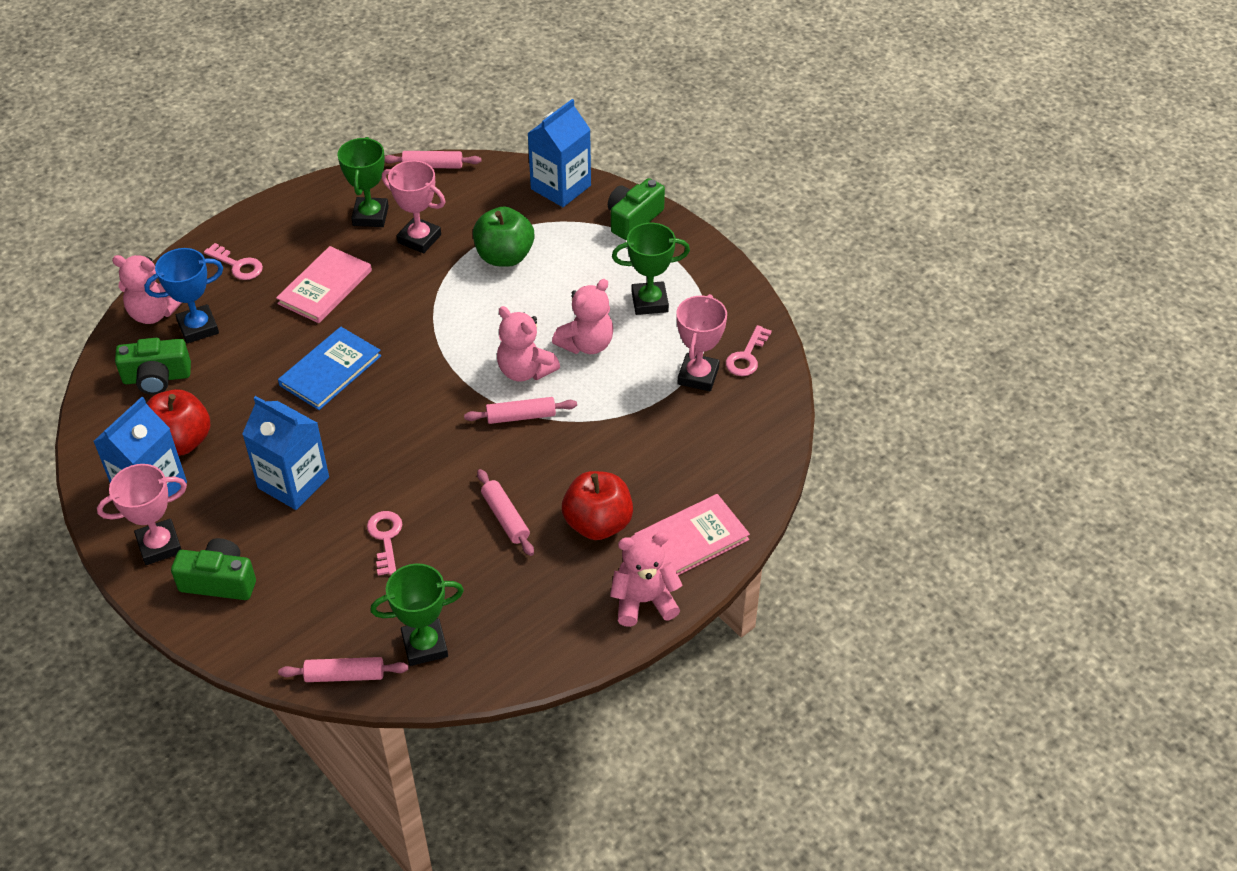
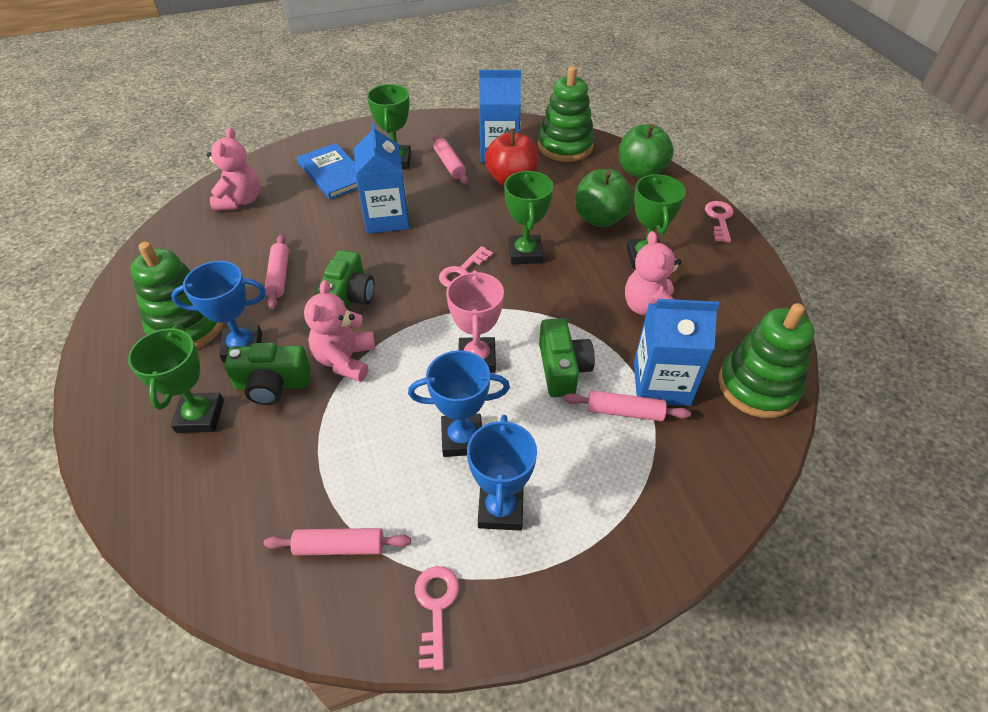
blue trophy: [144,248,223,344] = 1 -> [171,261,266,363] [408,350,510,457] [467,415,537,531] = 3
green apple: [473,207,534,267] = 1 -> [575,169,634,227] [619,124,674,178] = 2
green stacking toy: none = 0 -> [130,242,223,349] [538,66,594,162] [718,303,815,418] = 3
green trophy: [338,137,389,227] [370,563,464,666] [612,223,690,315] = 3 -> [128,325,224,433] [367,84,411,169] [504,171,553,264] [626,174,686,268] = 4
pink book: [276,246,372,323] [634,494,750,575] = 2 -> none = 0
pink teddy bear: [112,255,182,324] [497,306,560,382] [552,279,613,354] [610,532,682,627] = 4 -> [207,128,260,211] [304,280,375,382] [625,231,682,315] = 3
pink trophy: [97,464,187,565] [382,160,445,254] [676,294,727,391] = 3 -> [446,270,504,373] = 1
red apple: [146,389,210,456] [562,471,633,540] = 2 -> [485,128,539,186] = 1

